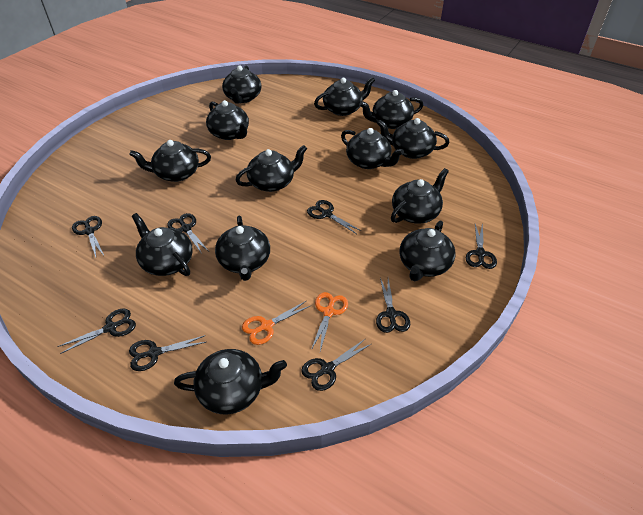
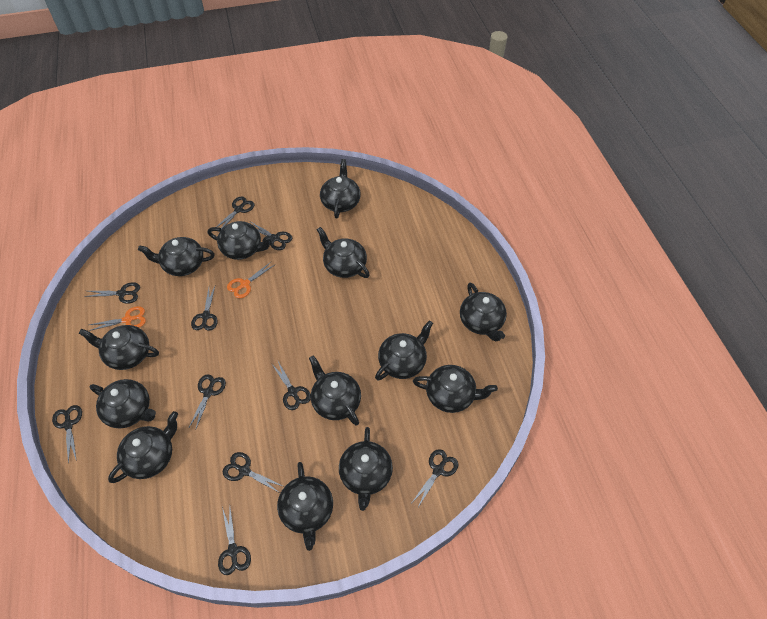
black scissors: [57,308,136,354] [72,216,104,257] [129,335,206,371] [167,213,208,254] [301,338,371,391] [307,200,361,234] [376,278,410,333] [466,223,497,269] = 8 -> [52,405,82,464] [84,282,140,304] [188,375,226,431] [191,286,218,331] [216,196,254,229] [218,507,251,575] [223,452,285,493] [251,222,292,250] [271,361,311,410] [412,449,458,509] = 10

